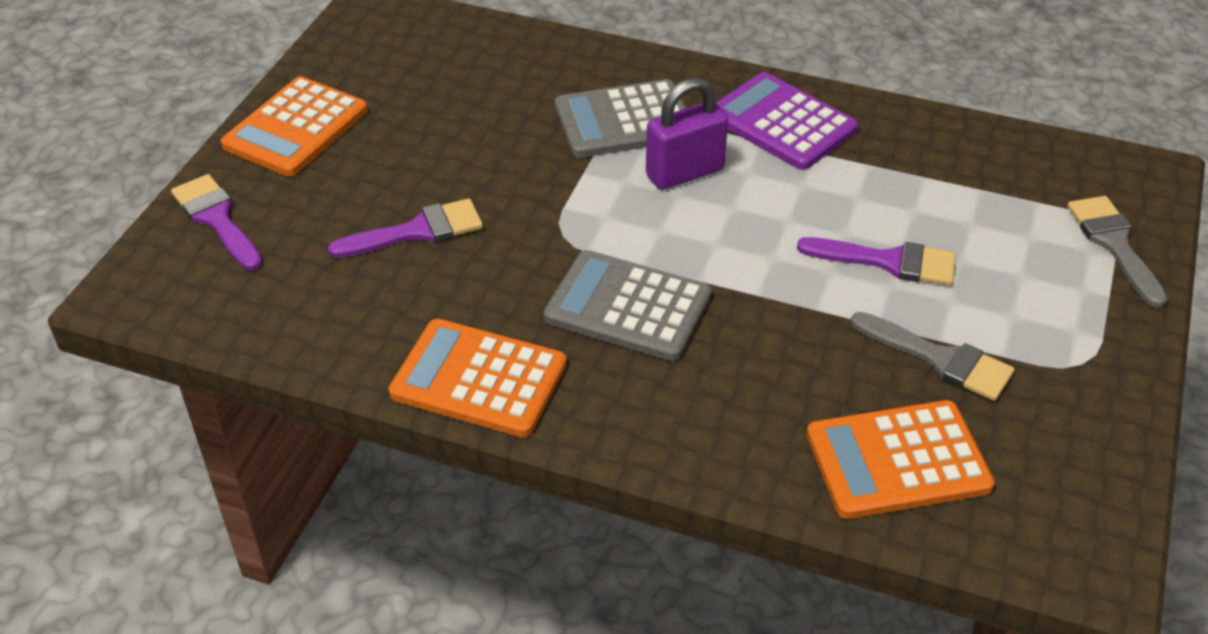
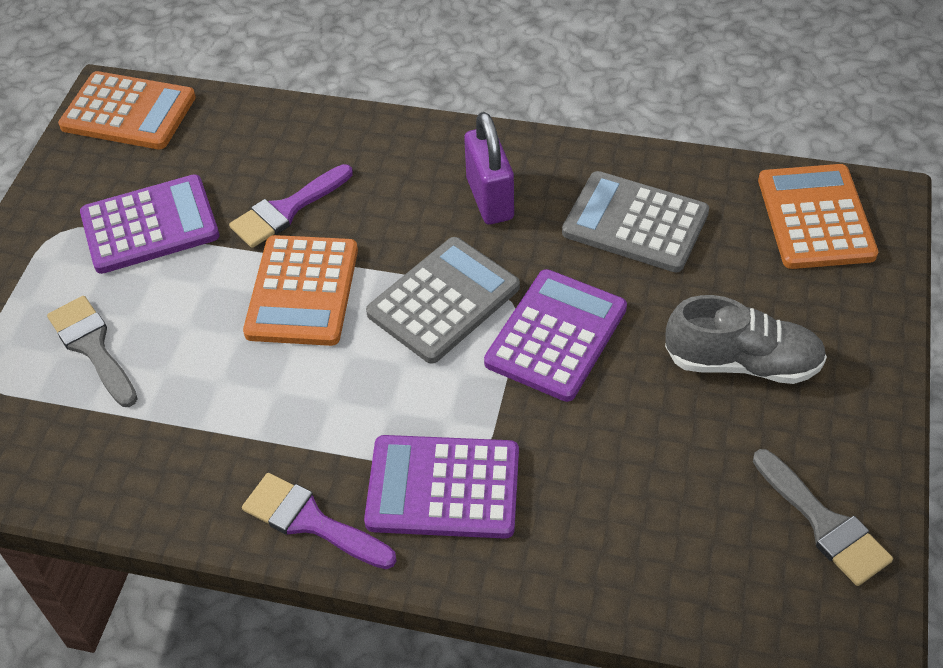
grey shoe: none = 0 -> [665,295,827,384] = 1
purple brush: [171,174,263,271] [328,198,483,258] [797,237,956,286] = 3 -> [229,164,353,248] [242,473,397,569] = 2
purple calculator: [716,72,858,170] = 1 -> [80,174,219,274] [364,435,519,539] [484,269,627,402] = 3

